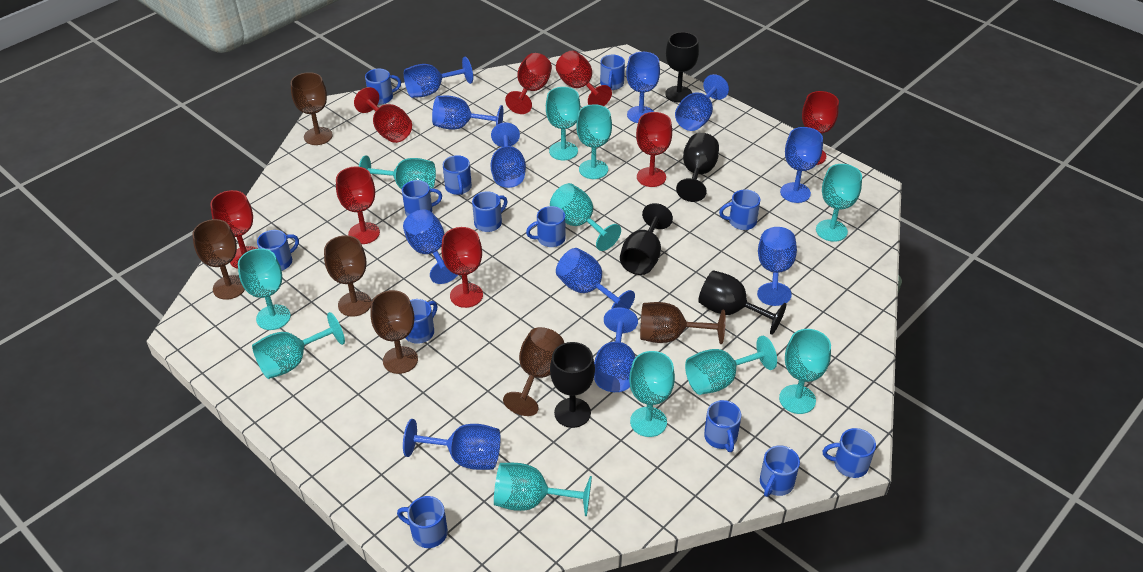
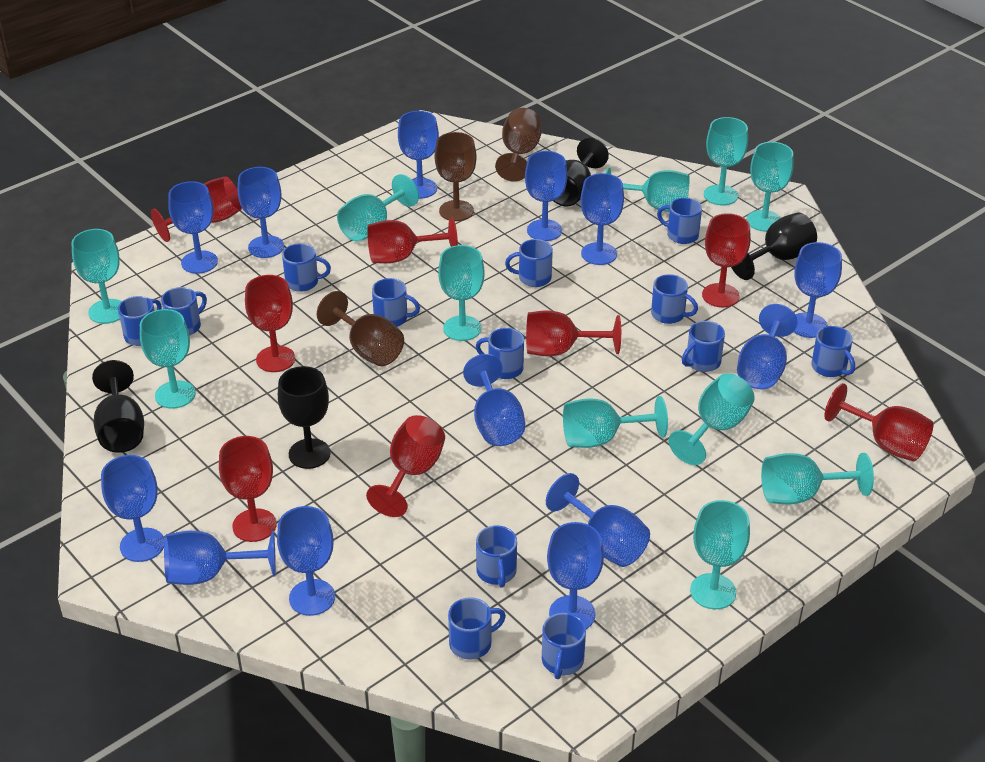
black goblet: [550,342,595,428] [620,203,673,275] [665,32,699,103] [676,133,719,202] [698,270,786,335] = 5 -> [92,360,144,453] [278,366,331,469] [554,138,609,207] [731,212,817,280] = 4
blue goblet: [403,209,458,284] [403,419,501,470] [404,57,473,98] [432,96,503,130] [491,123,526,188] [556,248,635,309] [594,307,638,392] [626,52,660,123] [675,74,729,131] [757,227,797,306] [780,127,823,203] = 11 -> [101,455,165,562] [164,531,276,585] [168,181,218,274] [238,167,284,258] [277,506,335,616] [398,111,439,199] [463,354,525,446] [525,151,567,241] [546,473,650,567] [547,522,604,629] [580,173,624,265] [737,304,798,389] [794,242,842,338] = 13
brown goblet: [192,219,245,300] [291,72,333,145] [324,235,372,317] [370,290,418,374] [503,327,564,416] [640,302,726,344] = 6 -> [317,291,404,366] [435,132,476,221] [495,108,542,182] = 3

